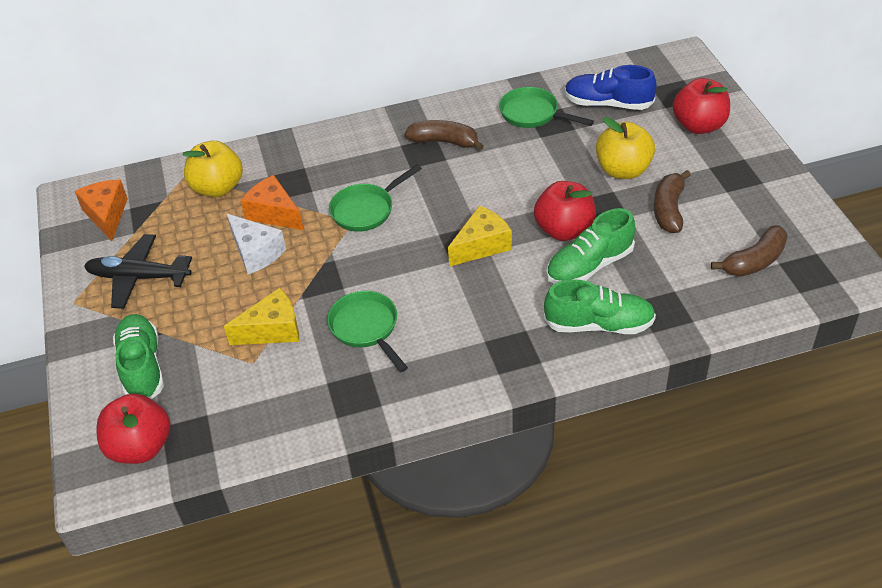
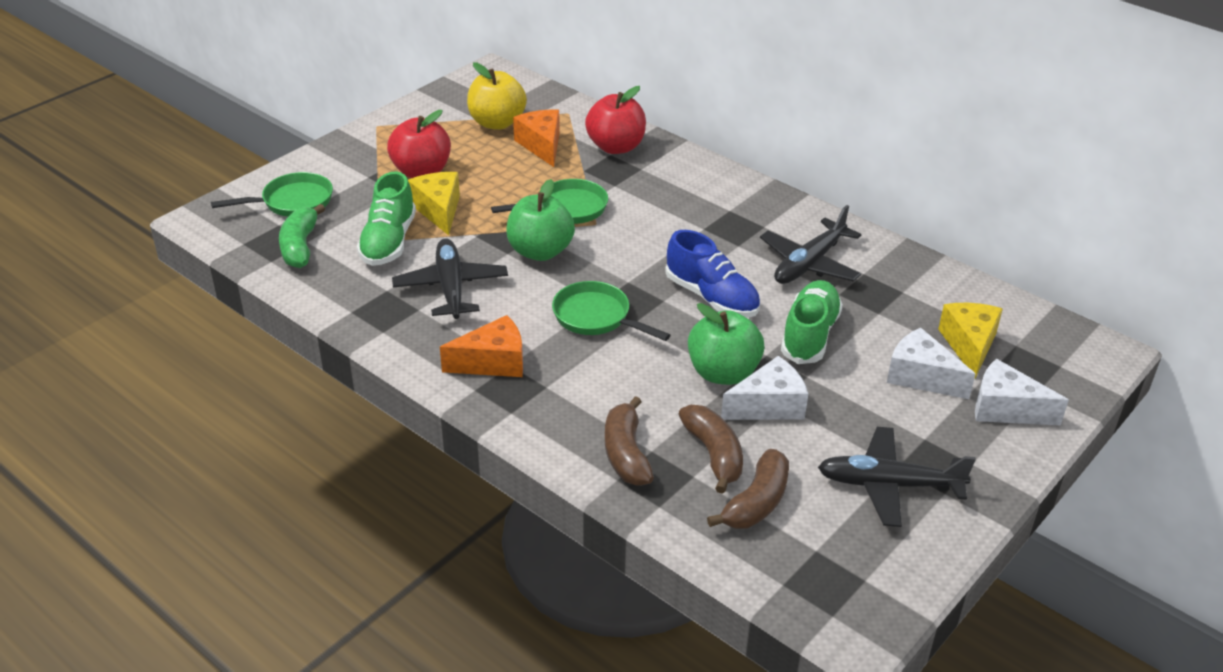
black plane: [84,234,192,309] = 1 -> [392,238,508,319] [760,205,861,284] [818,427,976,527] = 3
green apple: none = 0 -> [506,179,575,261] [688,303,765,385] = 2
green banana: none = 0 -> [279,204,325,268] = 1
green shoe: [113,314,164,399] [544,279,656,334] [546,208,635,284] = 3 -> [357,171,416,266] [781,280,843,364] = 2
red apple: [96,394,170,464] [534,181,596,241] [673,78,730,134] = 3 -> [387,110,451,178] [585,86,646,154] = 2
white cheese: [227,214,286,274] = 1 -> [721,356,808,420] [887,328,976,399] [975,359,1069,425] = 3
yellow apple: [183,141,243,197] [596,117,655,179] = 2 -> [467,62,527,130] = 1

